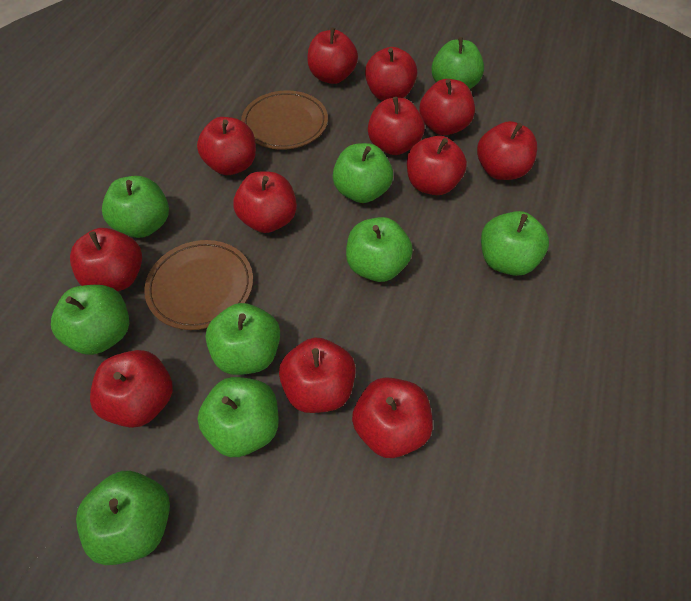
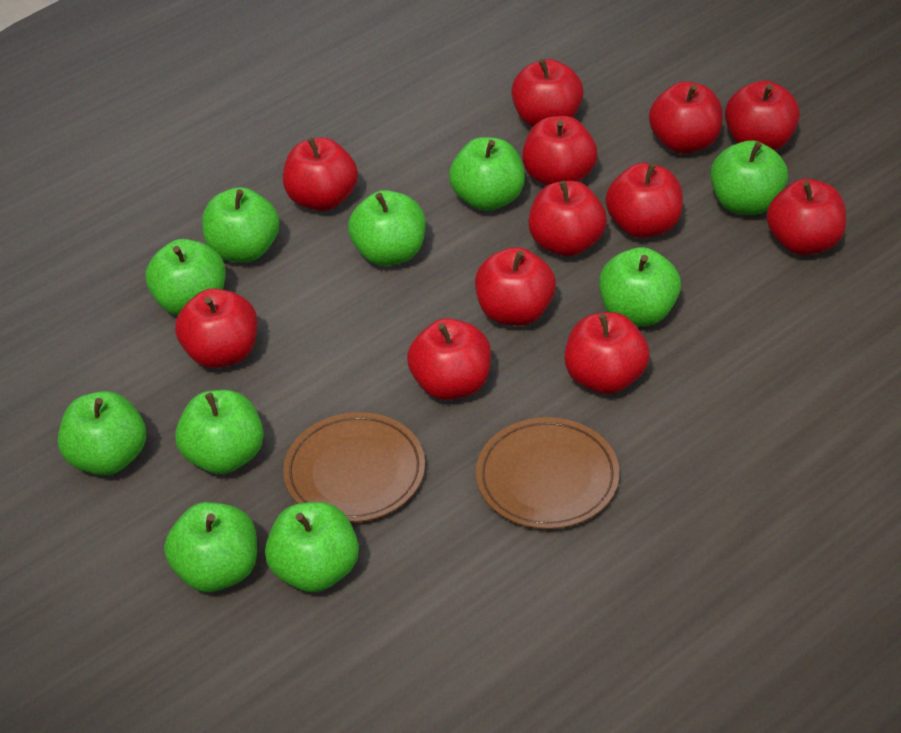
green apple: [51,285,129,355] [76,471,170,565] [102,176,169,238] [197,377,279,457] [205,303,280,375] [333,143,393,203] [346,217,413,282] [431,37,484,89] [481,211,549,276] = 9 -> [58,391,146,476] [146,239,226,316] [164,502,257,592] [175,390,264,474] [202,187,279,262] [265,502,359,592] [348,190,425,266] [449,137,525,211] [599,247,681,326] [711,140,788,215] = 10

